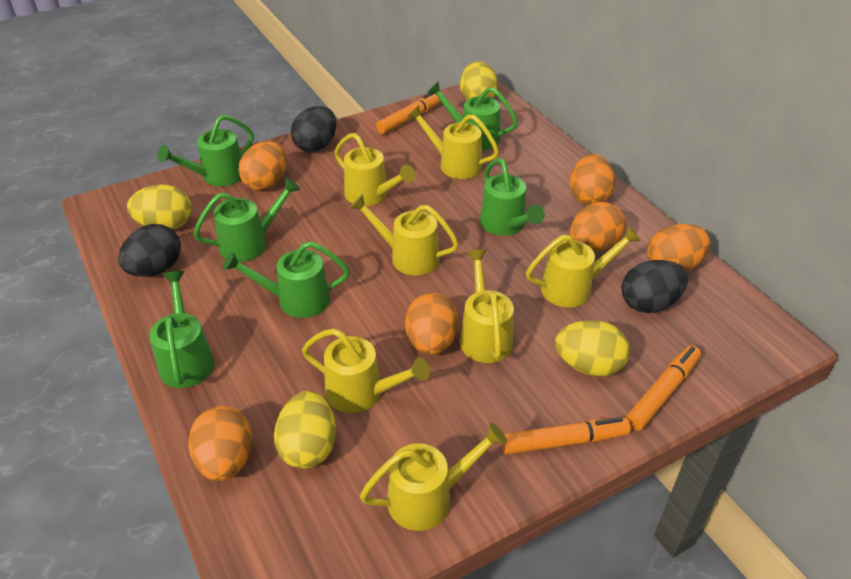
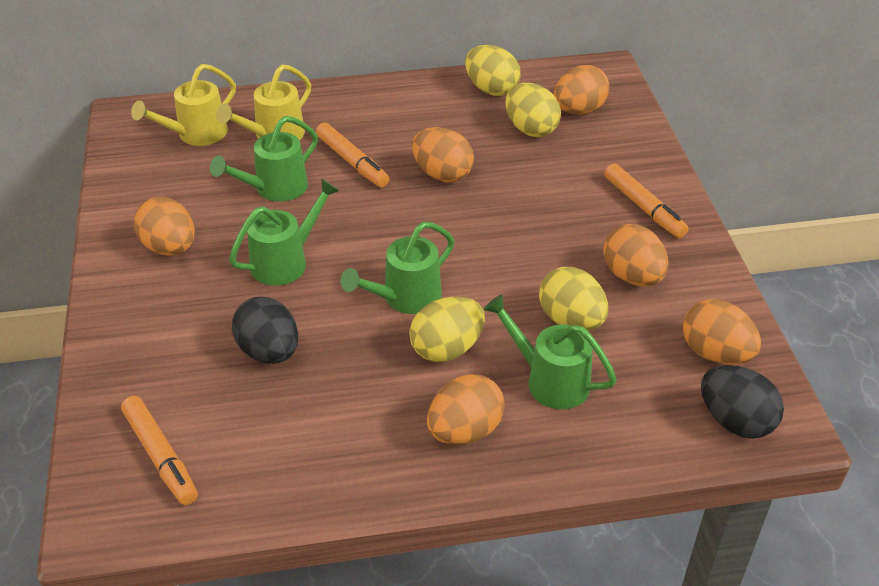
black egg: [118,224,181,277] [291,106,336,152] [621,260,688,313] = 3 -> [232,297,298,364] [701,365,784,439] = 2
green watering can: [149,271,214,388] [157,114,254,186] [193,178,300,262] [223,241,350,318] [428,81,518,150] [480,158,545,236] = 6 -> [210,116,318,202] [229,179,340,286] [341,222,455,314] [483,294,617,409] = 4
yellow watering can: [302,328,430,413] [334,133,415,206] [350,194,459,276] [360,422,507,531] [407,105,499,179] [460,249,514,363] [526,226,641,308] = 7 -> [131,64,236,146] [216,64,311,140] = 2

